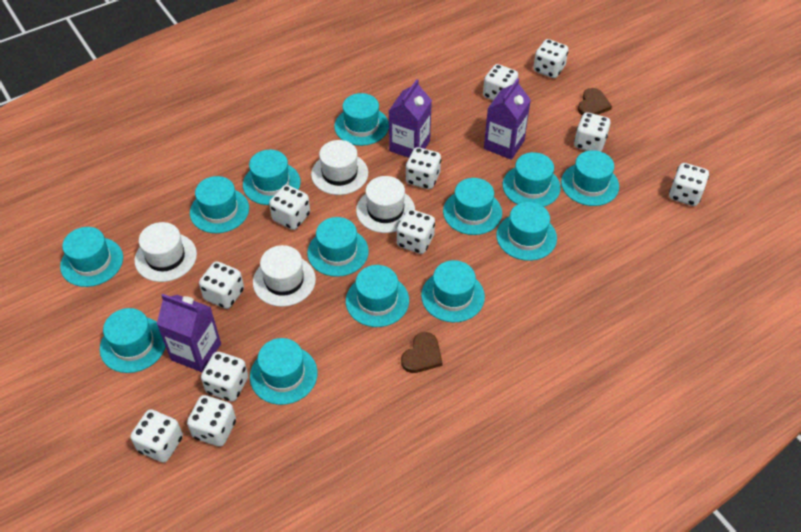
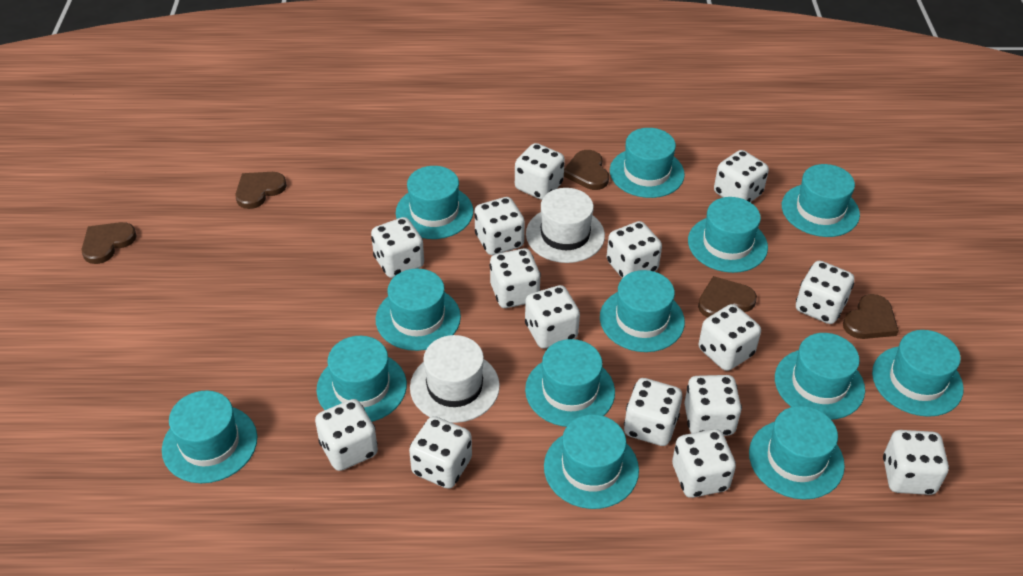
brown heart: [401,332,443,373] [578,88,612,115] = 2 -> [81,222,137,264] [235,172,287,209] [564,150,609,190] [698,276,757,317] [843,294,899,339] = 5
purple carton: [157,294,221,372] [389,79,432,158] [484,78,531,160] = 3 -> none = 0
white dice: [131,409,183,463] [187,395,236,447] [199,261,244,309] [201,352,248,401] [269,185,310,230] [397,209,435,254] [405,147,441,189] [483,64,518,100] [533,39,569,78] [574,112,610,152] [669,163,709,206] = 11 -> [315,399,378,471] [371,217,424,278] [409,416,472,489] [474,197,525,255] [489,248,541,308] [515,143,565,200] [525,285,580,349] [606,221,662,278] [624,378,682,446] [672,429,736,498] [684,375,742,436] [699,304,761,371] [714,150,769,202] [796,261,854,324] [883,430,949,495] = 15
white hat: [134,222,197,282] [253,245,316,307] [311,140,368,195] [356,176,415,233] = 4 -> [410,335,500,423] [526,188,605,263] = 2

